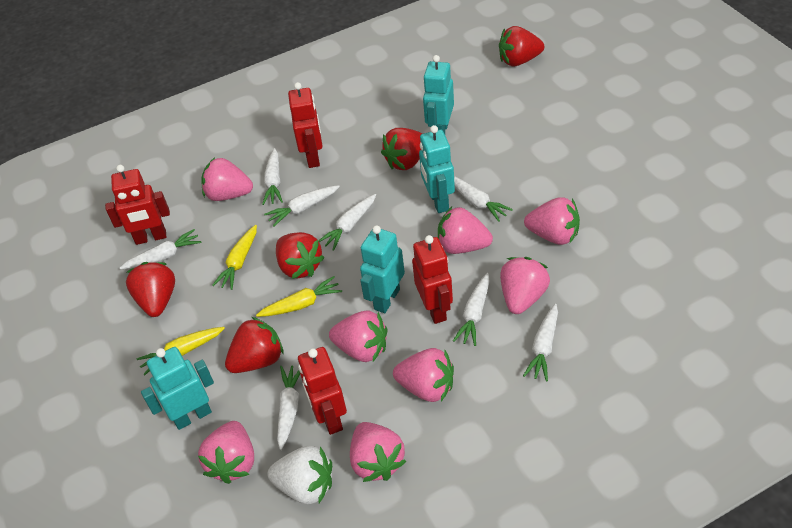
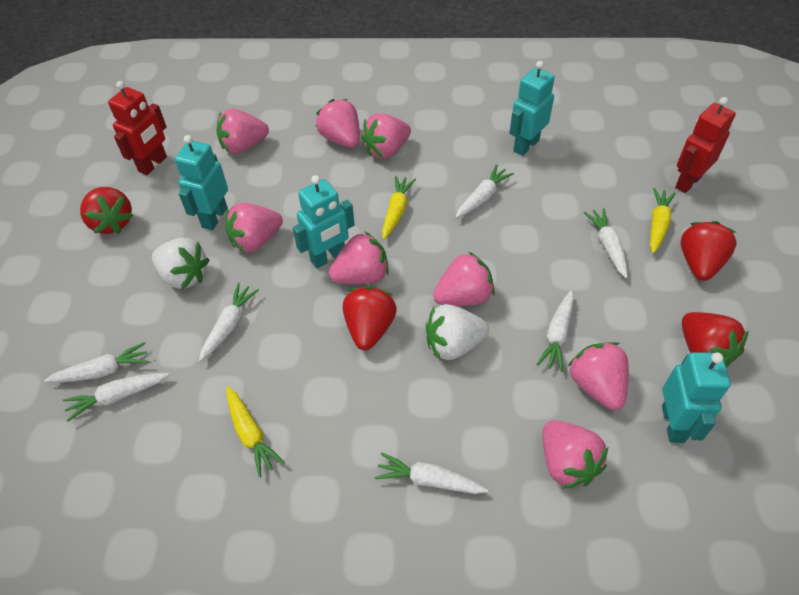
red robot: [105,165,170,245] [288,82,322,168] [298,347,347,435] [412,235,453,324] = 4 -> [108,81,167,175] [675,97,736,193] = 2
red strawberry: [126,262,175,317] [225,317,284,373] [276,232,325,279] [381,128,423,170] [499,26,544,67] = 5 -> [80,187,133,234] [343,286,397,350] [680,221,737,281] [682,312,749,368] = 4
white carrot: [120,229,201,269] [262,148,283,205] [264,185,340,227] [277,365,300,450] [318,194,376,251] [453,273,490,346] [454,176,513,222] [523,303,558,382] = 8 -> [44,342,149,383] [63,373,169,422] [199,283,259,362] [375,452,488,494] [455,164,514,218] [537,290,574,372] [583,208,628,278] = 7
white strawberry: [267,446,332,504] = 1 -> [152,238,210,289] [426,304,489,360] = 2

